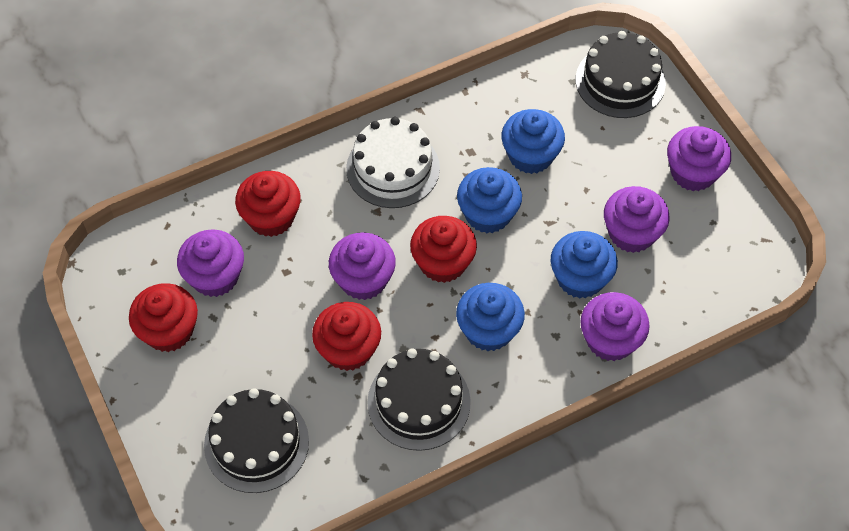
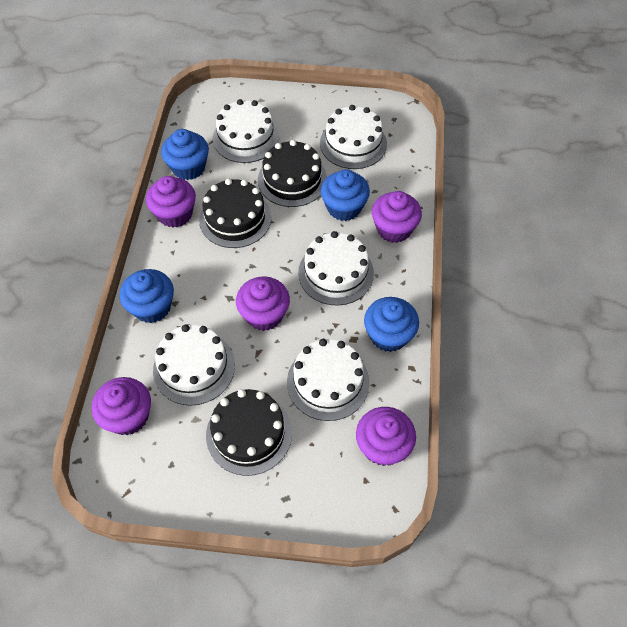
red cupcake: [129,283,198,352] [235,171,301,237] [312,302,381,371] [410,216,477,283] = 4 -> none = 0
white cake: [346,117,440,208] = 1 -> [153,324,235,406] [213,99,279,163] [287,339,370,421] [298,231,374,306] [320,105,387,169] = 5

